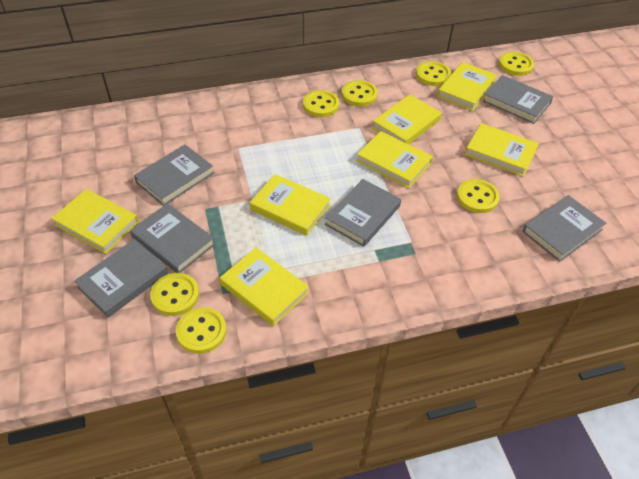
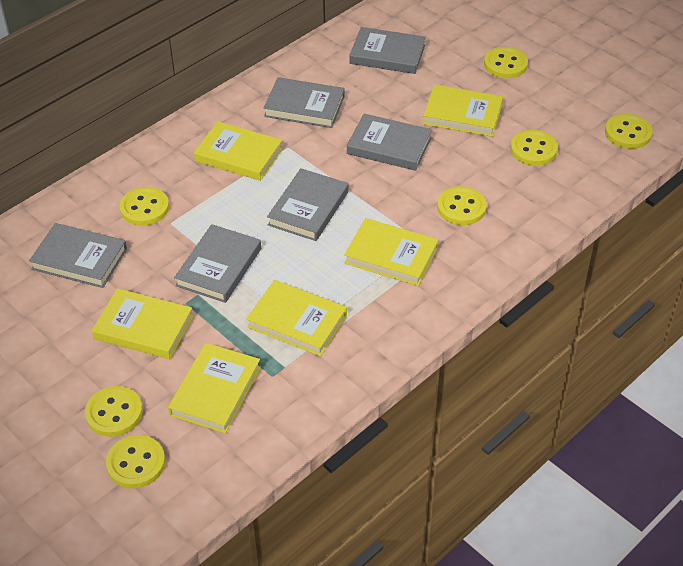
yellow book: [51,189,139,254] [220,248,309,326] [250,174,331,236] [357,131,433,188] [372,94,442,144] [437,62,497,111] [465,123,539,176] = 7 -> [92,288,193,359] [168,343,261,434] [194,121,283,181] [246,280,347,356] [344,218,438,286] [423,85,503,137] = 6

